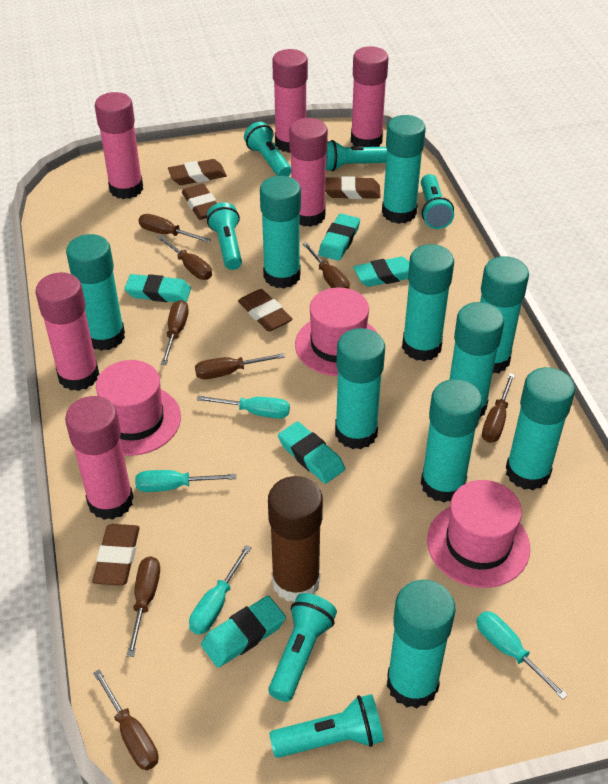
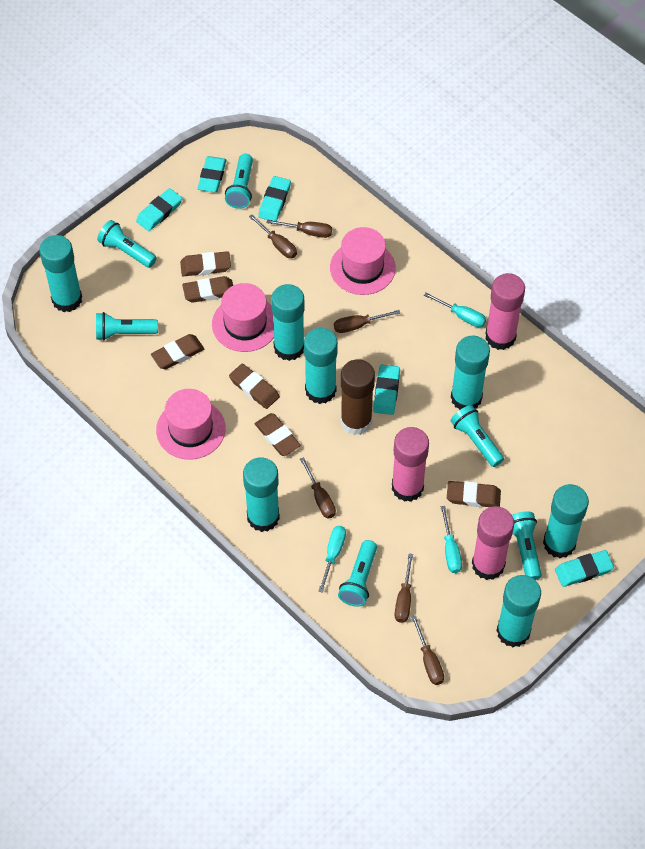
brown eraser: [92,524,140,586] [168,159,227,185] [182,184,217,220] [238,289,293,332] [325,176,381,199] = 5 -> [151,334,204,369] [180,251,231,276] [182,276,233,303] [229,363,280,409] [255,413,301,456] [447,481,501,507] = 6
brown screwdriver: [93,669,159,770] [127,556,160,657] [139,214,211,243] [157,235,212,280] [161,300,189,365] [195,353,285,379] [303,242,350,289] [482,373,515,443] = 8 -> [249,214,297,258] [267,219,332,238] [300,457,336,518] [334,310,400,333] [395,553,413,623] [411,615,444,685] = 6
pink glue stick: [35,272,99,391] [65,396,134,520] [95,92,143,199] [272,49,308,153] [289,118,328,227] [351,46,389,147] = 6 -> [392,427,429,502] [472,506,514,580] [486,273,525,350] = 3
turquoise glue stick: [66,234,125,351] [260,176,301,288] [335,328,385,449] [382,115,426,224] [387,580,456,709] [402,244,454,361] [421,379,482,503] [449,302,504,419] [480,256,529,373] [506,367,575,490] = 10 -> [39,235,82,312] [243,457,280,532] [271,284,304,361] [304,328,338,404] [451,335,490,410] [496,575,541,647] [543,484,589,558] = 7
turquoise screwdriver: [135,470,236,492] [189,545,252,634] [197,395,290,419] [476,611,568,700] = 4 -> [318,526,346,593] [424,292,486,327] [441,506,462,573] = 3

